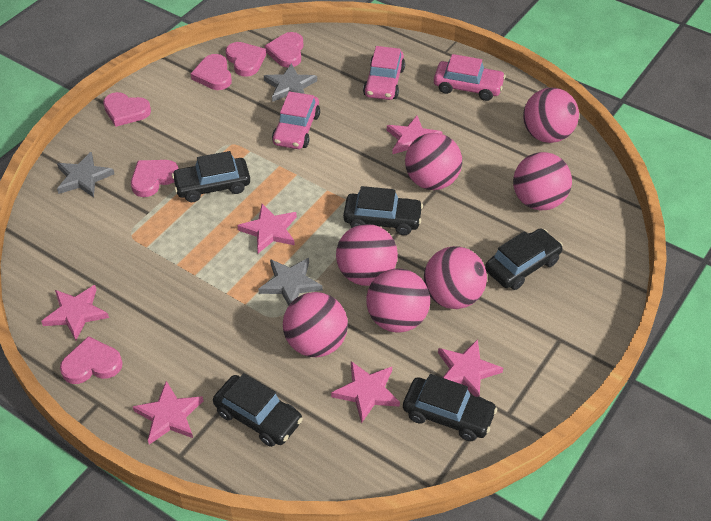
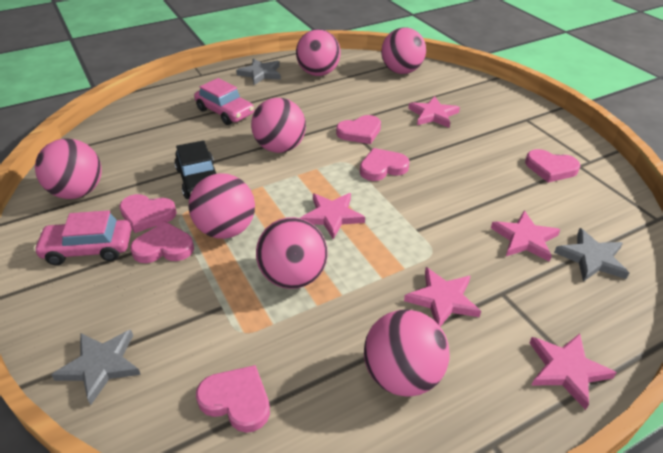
black car: [172,151,250,202] [213,373,303,447] [343,186,423,235] [403,374,497,441] [485,228,563,290] = 5 -> [174,140,216,199] = 1
pink car: [272,91,320,149] [363,46,405,100] [434,54,506,101] = 3 -> [34,210,132,265] [194,78,254,125] = 2
pink star: [41,285,109,340] [133,381,203,445] [237,204,297,253] [331,361,400,423] [387,116,442,154] [438,339,503,397] = 6 -> [301,193,365,239] [404,267,481,327] [408,96,460,128] [491,211,560,262] [529,333,617,410] = 5

